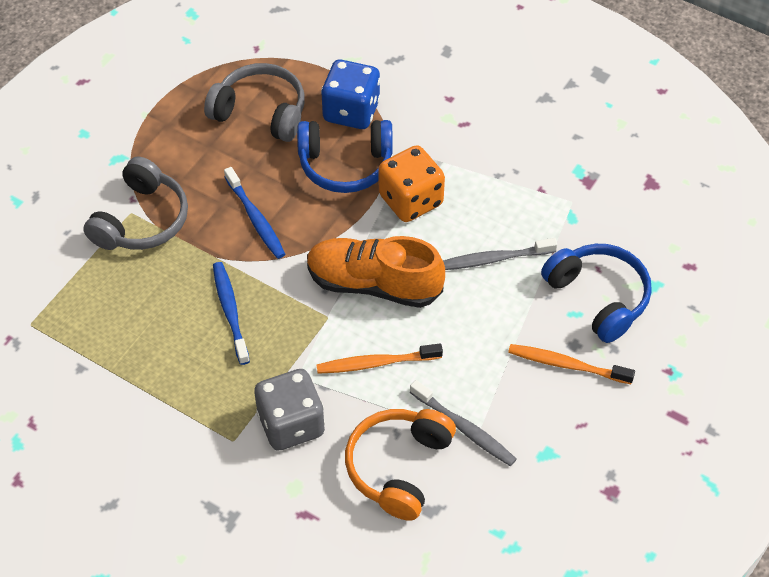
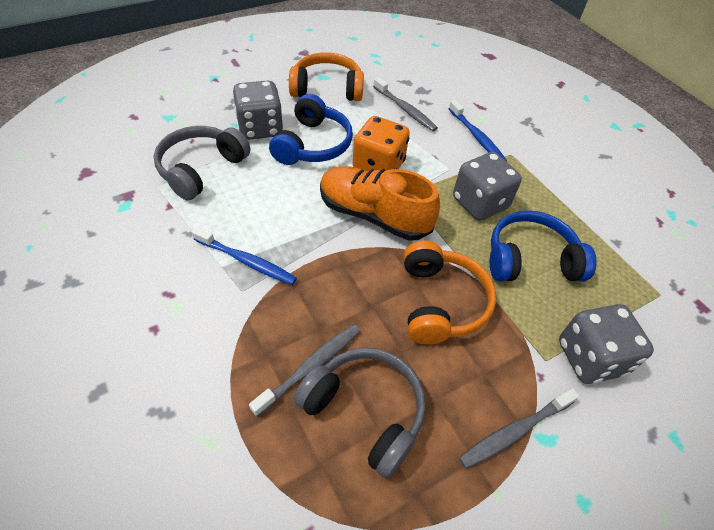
blue dice: [321,60,380,129] = 1 -> none = 0
grey dice: [254,369,325,451] = 1 -> [232,81,283,140] [453,152,522,221] [559,304,654,384] = 3
grey toothbrush: [410,380,516,466] [443,238,557,270] = 2 -> [249,325,360,417] [373,77,438,131] [459,388,579,469] = 3
orange headphones: [345,409,456,521] = 1 -> [289,52,364,101] [404,240,496,345] = 2
orange toothbrush: [317,344,443,374] [508,344,635,384] = 2 -> none = 0

